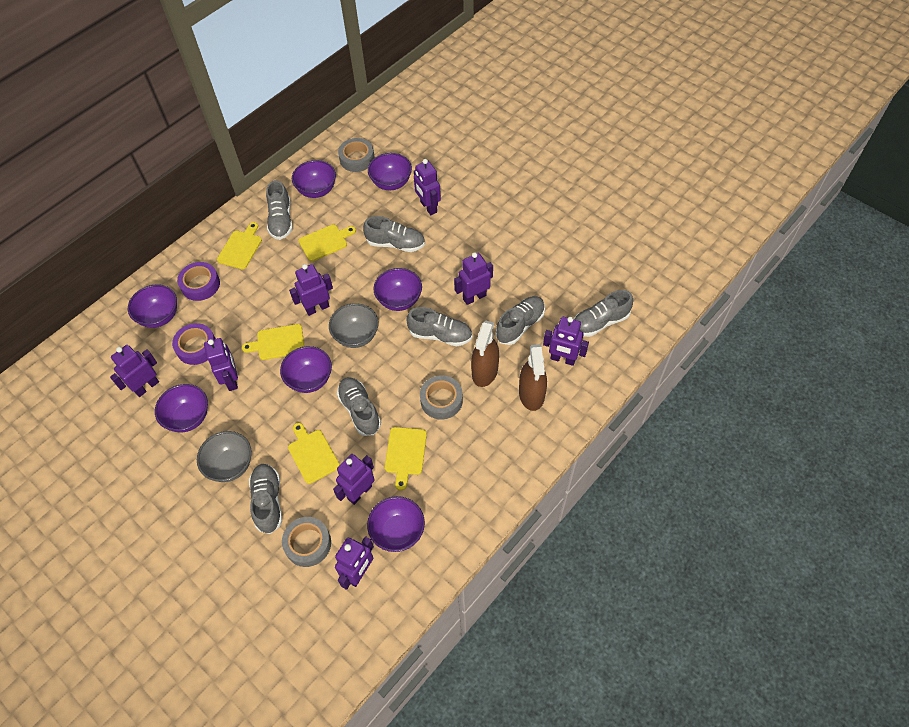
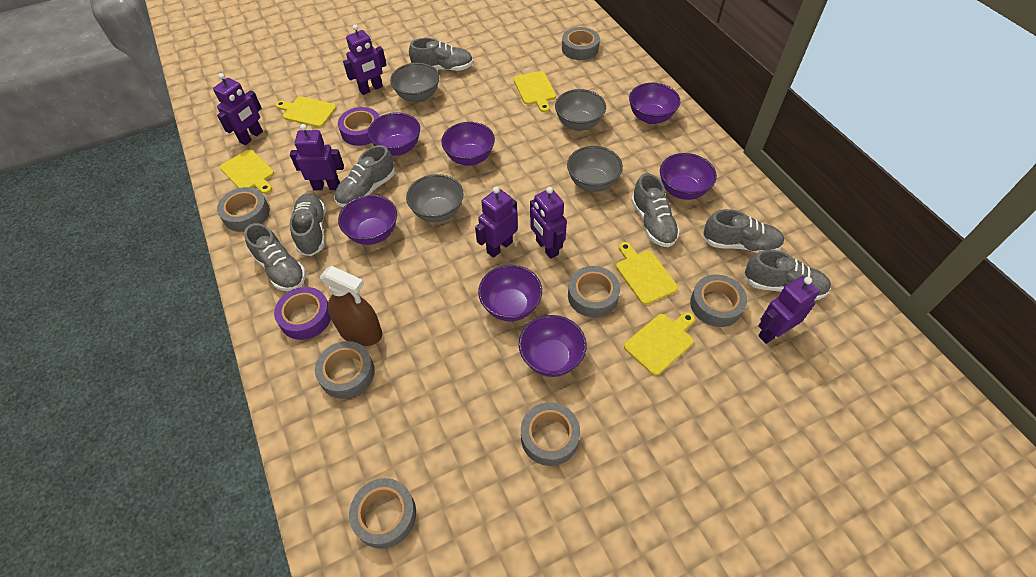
brown spray bottle: [471,321,499,387] [519,344,547,411] = 2 -> [320,266,382,346] = 1
grey bowl: [197,431,252,482] [329,303,379,348] = 2 -> [390,63,439,103] [406,174,464,222] [555,89,606,131] [567,146,623,192] = 4
grey tape: [282,517,331,567] [338,138,375,172] [420,375,463,419] = 3 -> [217,187,270,232] [315,341,375,399] [349,478,416,549] [521,402,580,466] [562,27,600,60] [568,266,620,318] [690,275,747,327] = 7
purple robot: [110,345,159,397] [204,338,238,391] [289,264,333,316] [333,454,375,505] [335,536,374,590] [414,159,441,215] [454,252,493,305] [543,317,589,366] = 8 -> [213,73,263,145] [290,124,344,190] [343,24,387,95] [475,187,518,258] [530,187,567,259] [758,276,820,344] = 6

